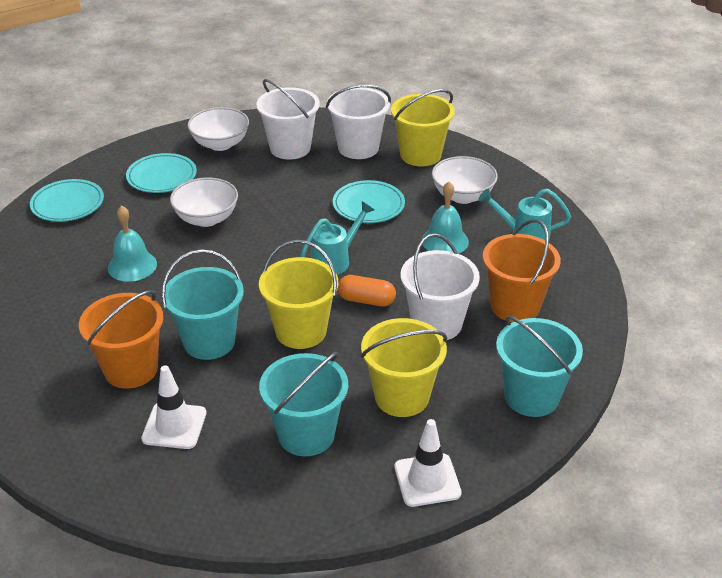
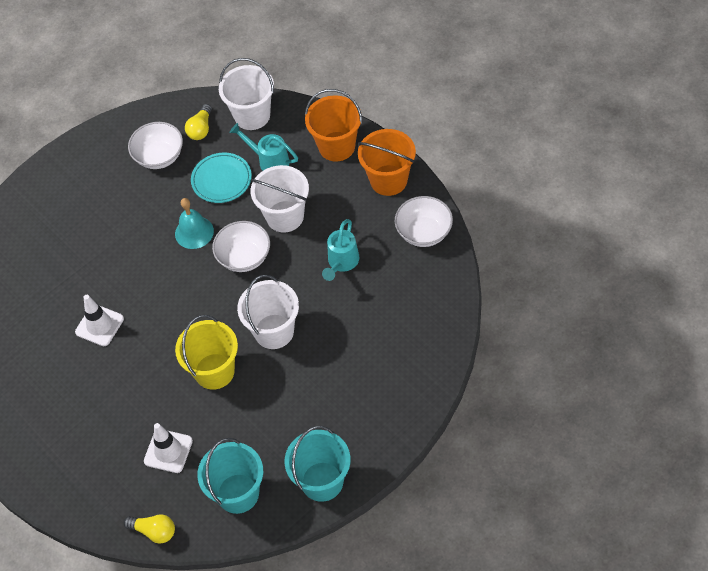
orange capsule: [338,275,396,306] = 1 -> none = 0
turquoise bell: [108,205,157,282] [422,182,469,254] = 2 -> [175,198,214,249] = 1
turquoise bucket: [162,249,244,360] [259,352,348,456] [496,315,583,417] = 3 -> [197,438,263,514] [285,426,351,502] = 2
turquoise plate: [30,179,104,222] [126,153,197,193] [333,180,405,223] = 3 -> [191,153,252,203] = 1
yellow bucket: [259,240,338,349] [361,318,447,417] [391,89,455,166] = 3 -> [175,315,238,390] = 1
yellow light bulb: none = 0 -> [124,514,175,544] [185,104,212,140] = 2

